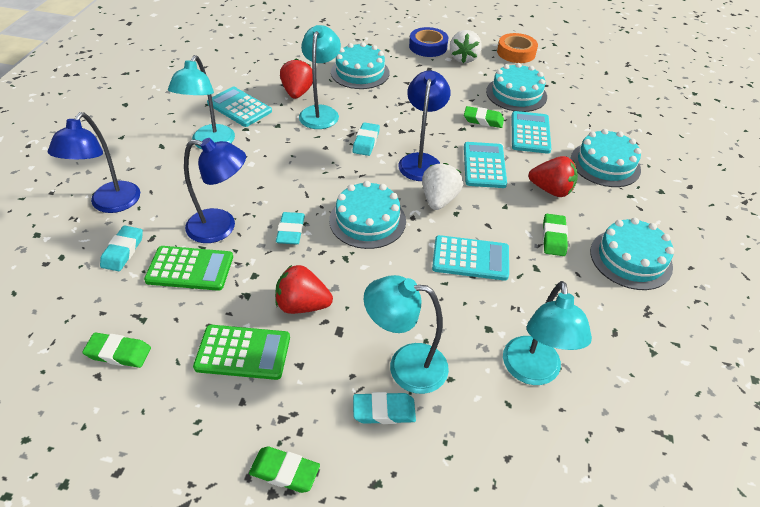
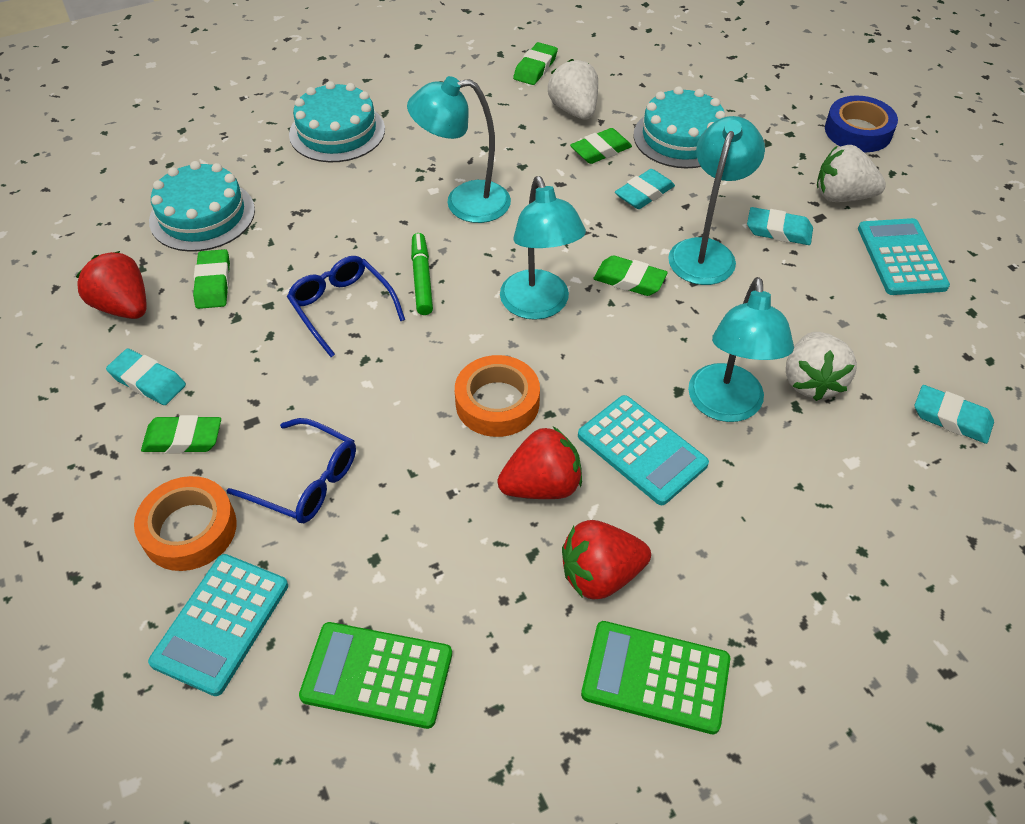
blue glasses: none = 0 -> [226,418,356,523] [287,256,405,357] = 2
blue lamp: [48,112,140,213] [184,138,246,243] [398,71,451,181] = 3 -> none = 0
green eraser: [82,333,151,368] [249,447,320,493] [464,106,504,128] [543,214,568,256] = 4 -> [141,415,221,453] [193,249,230,309] [513,42,558,85] [570,128,632,164] [594,255,668,296] = 5
green marker: none = 0 -> [411,233,433,315] = 1
orange tape: [497,33,538,63] = 1 -> [134,476,237,571] [455,355,540,437] = 2
turquoise cake: [329,181,406,249] [331,42,389,89] [486,63,547,112] [571,129,641,187] [590,218,674,290] = 5 -> [149,161,255,252] [289,81,385,162] [633,86,726,168] = 3
turquoise calculator: [207,87,272,127] [432,235,509,281] [464,142,507,188] [511,111,551,154] = 4 -> [148,554,288,696] [578,395,709,505] [858,218,950,295] = 3
white strawberry: [422,163,463,210] [450,30,482,63] = 2 -> [548,59,598,120] [786,332,857,401] [817,145,886,202] = 3

